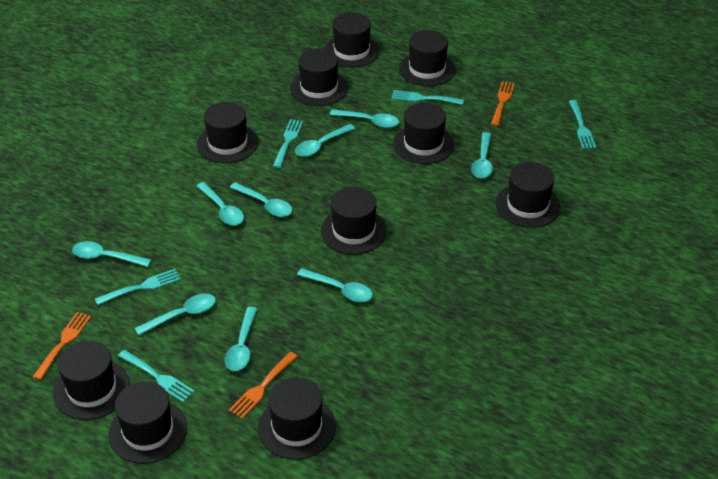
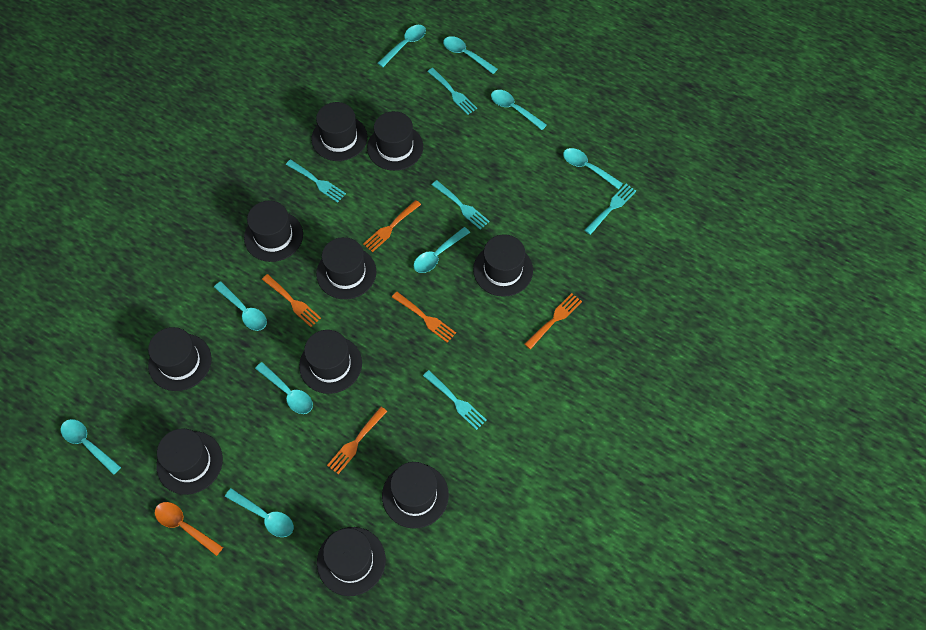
orange fork: [33,312,91,380] [229,352,298,419] [491,81,515,126] = 3 -> [262,274,321,327] [327,407,387,474] [363,200,421,252] [392,292,456,343] [524,293,582,349] = 5
orange spoon: none = 0 -> [155,502,223,556] = 1

